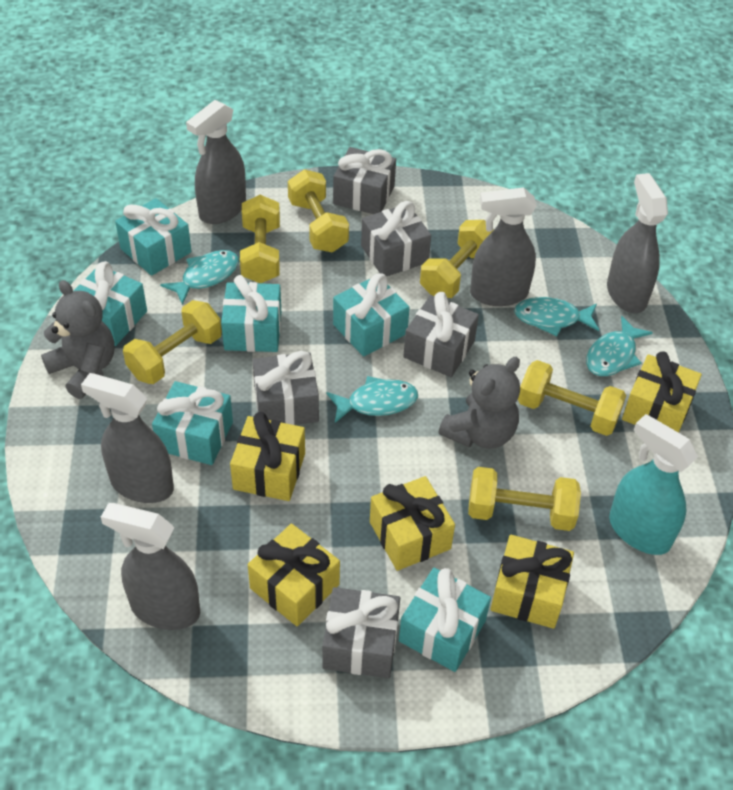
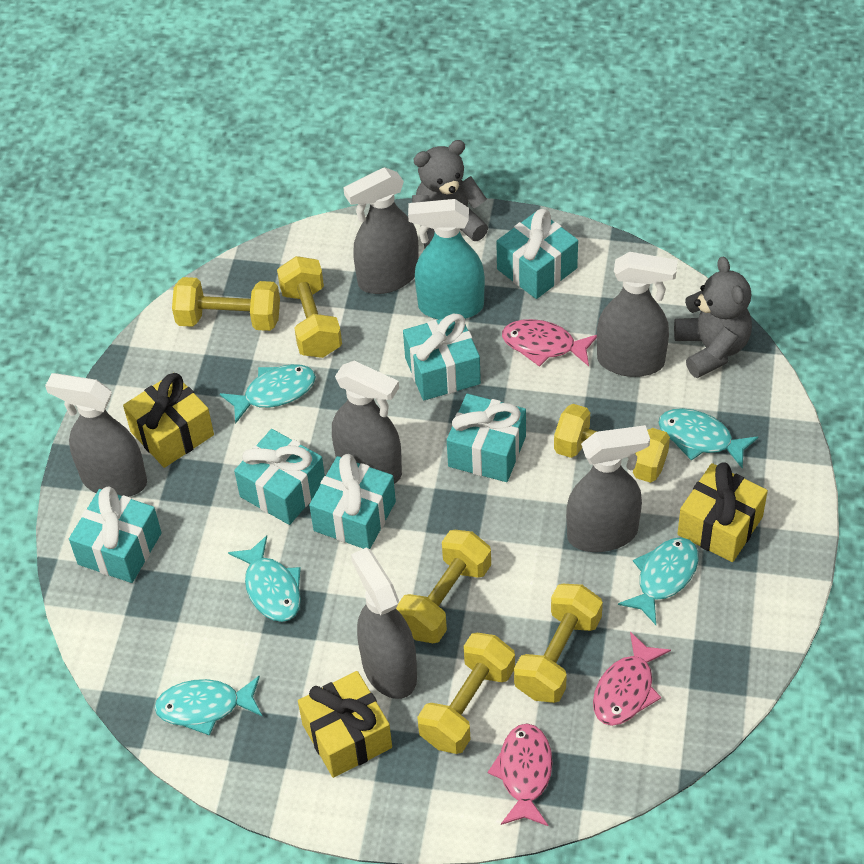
grey gift: [252,351,319,425] [322,587,400,678] [333,147,396,214] [361,201,431,276] [403,292,479,377] = 5 -> none = 0
grey spray bottle: [81,373,174,503] [101,503,200,630] [186,100,246,224] [470,187,537,306] [607,173,668,313] = 5 -> [45,373,147,497] [332,361,402,484] [343,167,419,294] [351,547,417,699] [566,425,650,552] [597,252,678,377] = 6
pink fish: none = 0 -> [488,723,552,826] [502,319,597,367] [593,632,671,726] = 3
turquoise fish: [160,250,239,305] [326,376,418,423] [514,297,599,336] [586,316,653,376] = 4 -> [154,675,263,736] [220,364,316,424] [228,535,301,622] [618,537,699,625] [658,408,758,469] = 5
yellow gift: [230,412,305,501] [248,524,340,627] [370,476,455,571] [490,535,574,629] [622,351,702,433] = 5 -> [123,373,214,468] [298,671,392,778] [677,463,768,562] = 3

